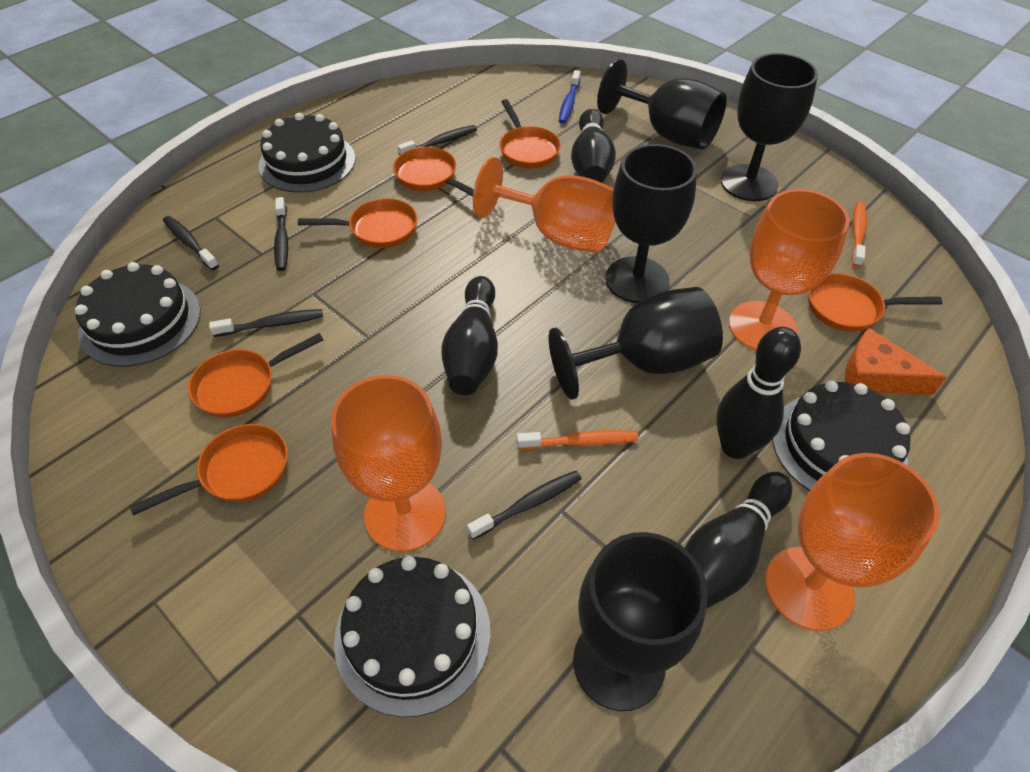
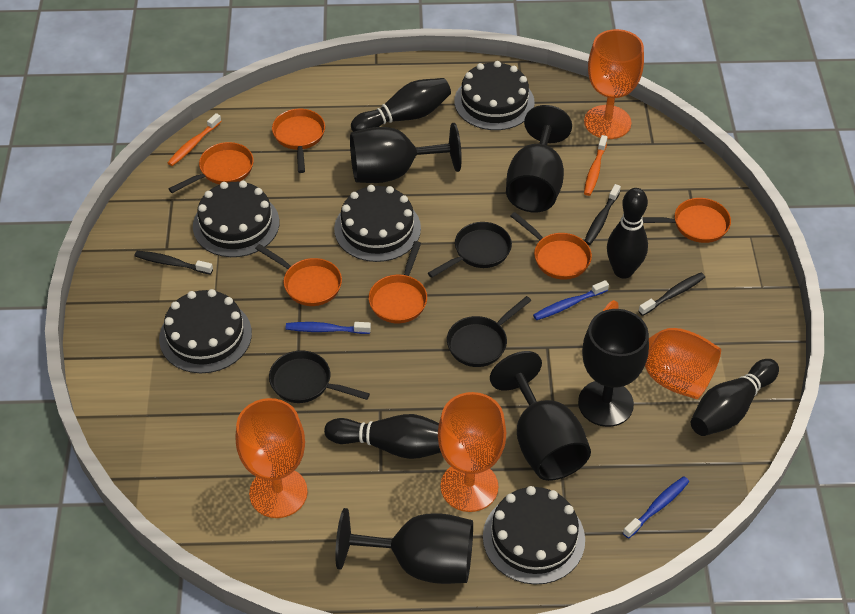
black cake: [75,262,201,367] [258,113,355,193] [334,556,490,717] [772,381,910,491] = 4 -> [159,289,252,373] [193,181,279,257] [334,185,421,262] [454,61,535,130] [483,486,585,584] = 5
black pan: none = 0 -> [269,350,370,403] [428,222,512,278] [447,296,531,367] = 3
black toothbrush: [163,216,219,270] [209,309,323,337] [274,197,288,271] [398,125,477,155] [467,471,582,540] = 5 -> [135,251,213,275] [585,184,621,245] [638,273,705,316] = 3
blue toothbrush: [559,70,581,124] = 1 -> [286,322,371,334] [533,280,609,320] [623,476,689,539] = 3
orange cheese: [845,328,947,395] = 1 -> none = 0

